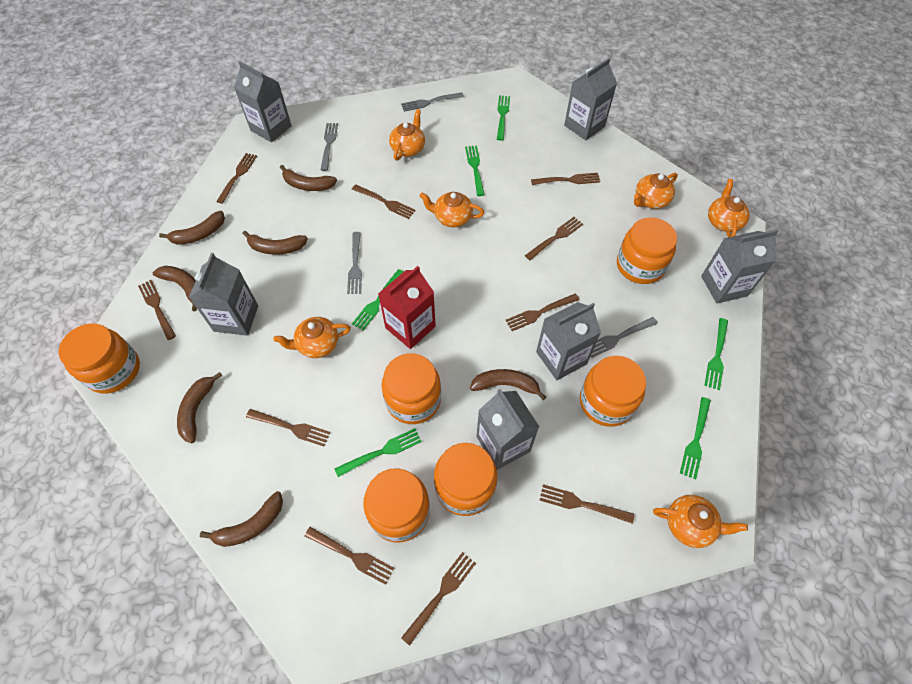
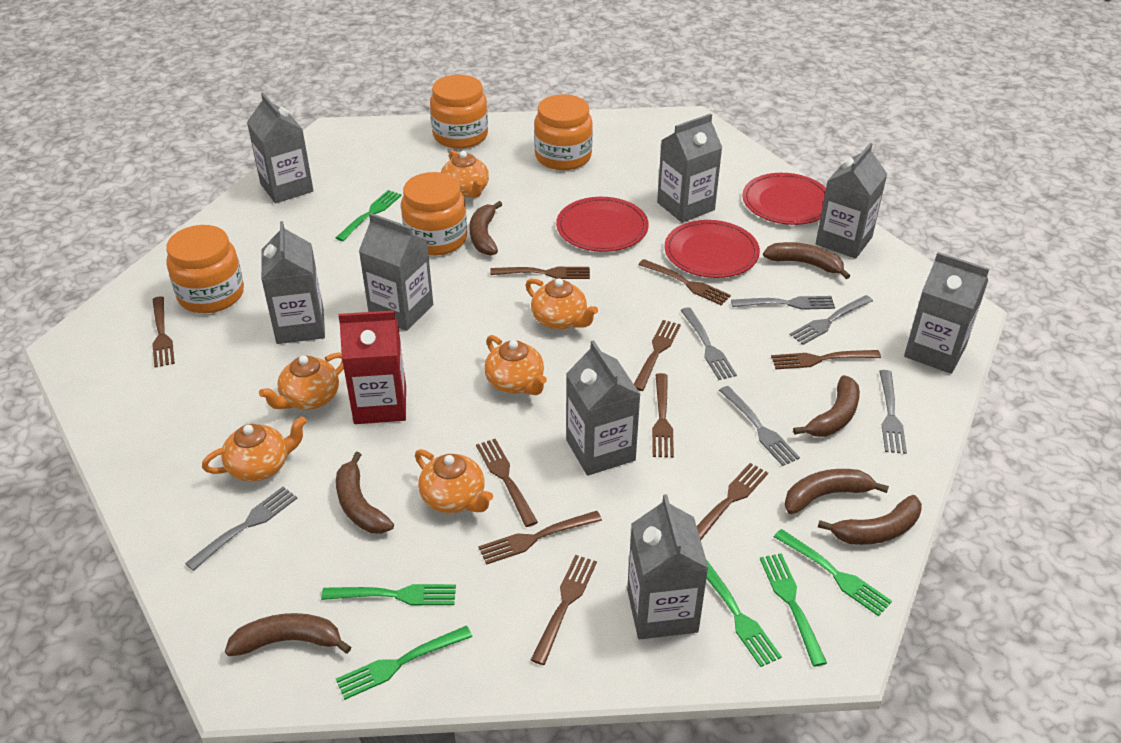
grey carton: [189,253,258,336] [234,61,292,143] [477,389,539,470] [536,302,601,380] [564,58,617,140] [701,229,778,303] = 6 -> [247,93,314,203] [261,221,325,344] [359,213,433,331] [566,340,641,476] [627,494,708,639] [657,113,723,223] [816,143,887,259] [904,252,989,374] = 8
grey fork: [321,123,338,171] [347,232,362,294] [401,93,464,112] [591,317,658,358] = 4 -> [185,487,297,571] [680,307,737,380] [719,386,800,466] [731,296,835,310] [789,295,873,345] [879,370,907,454] = 6
orange jar: [58,323,140,394] [363,468,430,542] [381,353,441,424] [434,443,497,516] [580,356,646,427] [617,217,677,284] = 6 -> [166,225,244,313] [401,172,467,256] [430,75,488,149] [534,94,593,170] = 4
red plate: none = 0 -> [556,197,649,252] [665,220,760,278] [742,173,826,225] = 3

